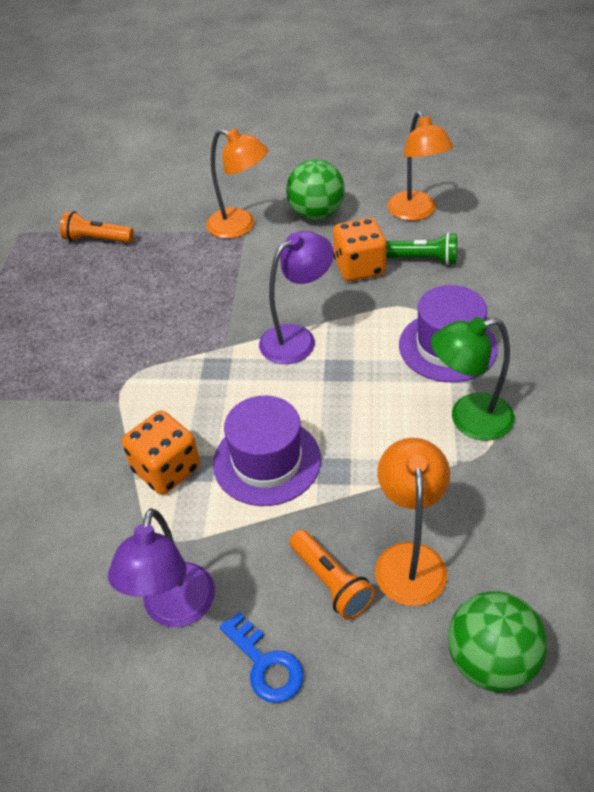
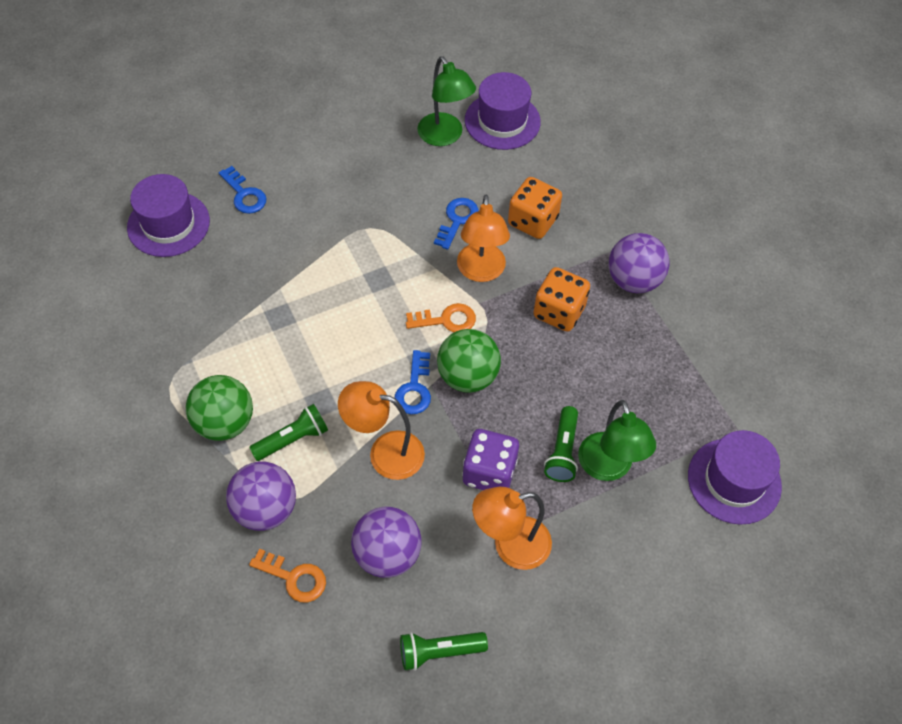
blue key: [220,612,304,703] = 1 -> [219,166,266,214] [395,350,431,414] [434,198,479,250] = 3
green flashlight: [386,233,457,265] = 1 -> [249,404,328,461] [400,632,488,671] [544,406,578,482] = 3
green lamp: [431,317,515,441] = 1 -> [417,56,476,146] [578,400,656,481] = 2
orange flashlight: [60,211,134,243] [289,530,375,620] = 2 -> none = 0
orange key: none = 0 -> [249,549,326,602] [406,303,476,332] = 2
purple ball: none = 0 -> [226,461,296,531] [351,507,422,578] [609,233,670,293] = 3
purple dice: none = 0 -> [462,429,519,490] = 1
purple hat: [213,396,321,506] [399,285,498,382] = 2 -> [127,174,210,257] [465,72,541,150] [688,430,782,525] = 3
purple lamp: [108,508,215,627] [259,231,334,364] = 2 -> none = 0

